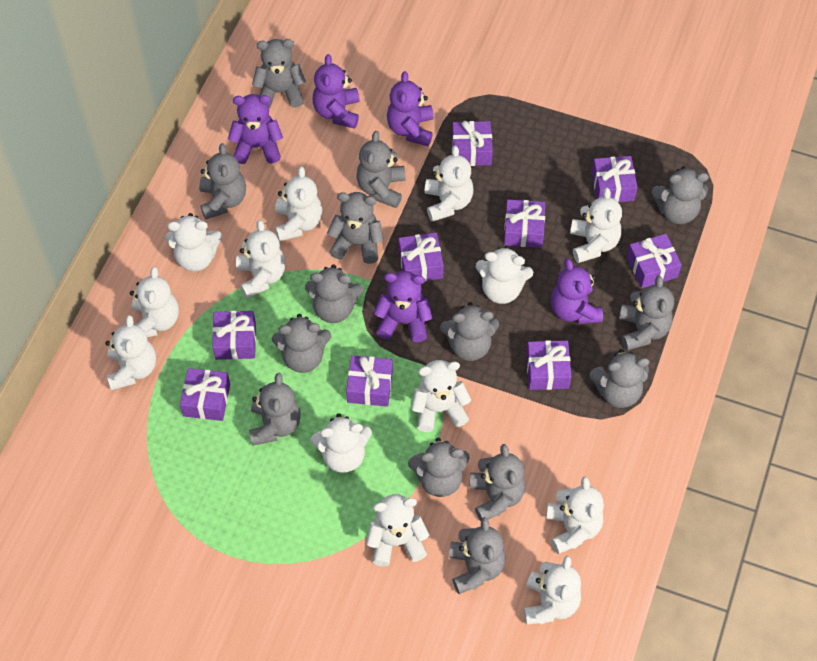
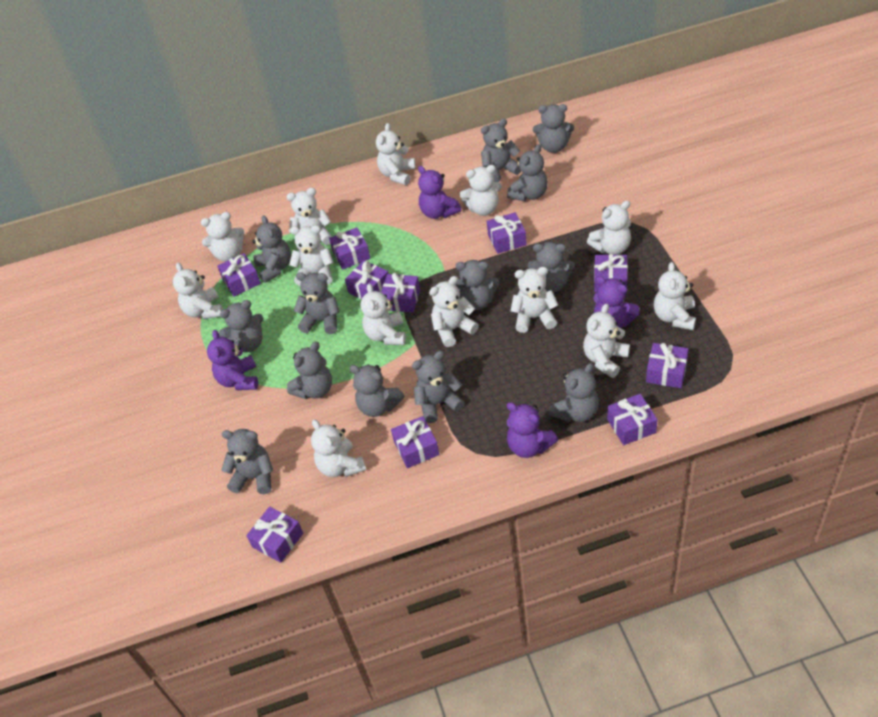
grey teddy bear: [199,143,246,220] [249,373,301,446] [252,39,306,108] [272,314,331,373] [305,264,363,323] [327,192,384,264] [356,131,405,208] [408,438,470,497] [440,302,499,361] [449,517,505,594] [469,444,525,521] [589,349,649,408] [619,275,674,351] [651,166,709,224] = 14 -> [219,300,263,352] [221,429,273,494] [252,215,291,283] [287,342,332,399] [294,272,339,334] [349,364,404,417] [412,351,465,423] [456,260,499,311] [481,118,521,182] [507,144,548,201] [528,242,575,293] [533,104,574,153] [548,363,599,422] = 13
purple gift: [180,368,230,421] [212,311,256,360] [346,355,393,407] [398,233,444,281] [452,121,493,166] [504,200,545,248] [526,340,571,390] [592,156,638,202] [627,234,682,288] = 9 -> [217,253,261,297] [246,506,303,563] [329,227,371,270] [345,260,388,299] [381,273,420,313] [391,416,439,468] [487,212,527,254] [594,254,628,292] [607,394,658,445] [646,343,689,388] = 10
purple teddy bear: [228,94,283,164] [312,54,360,129] [374,271,432,342] [387,71,434,146] [551,258,603,324] = 5 -> [207,330,258,390] [418,166,461,219] [506,402,558,458] [593,276,640,328] = 4

